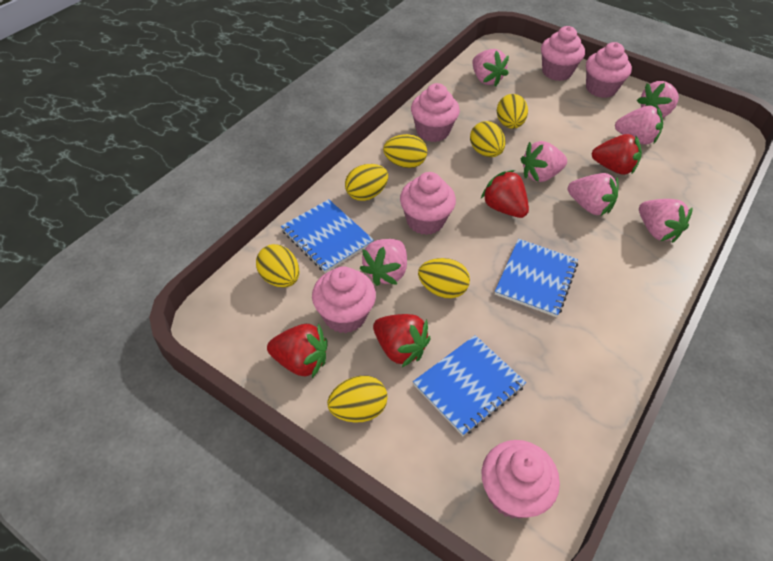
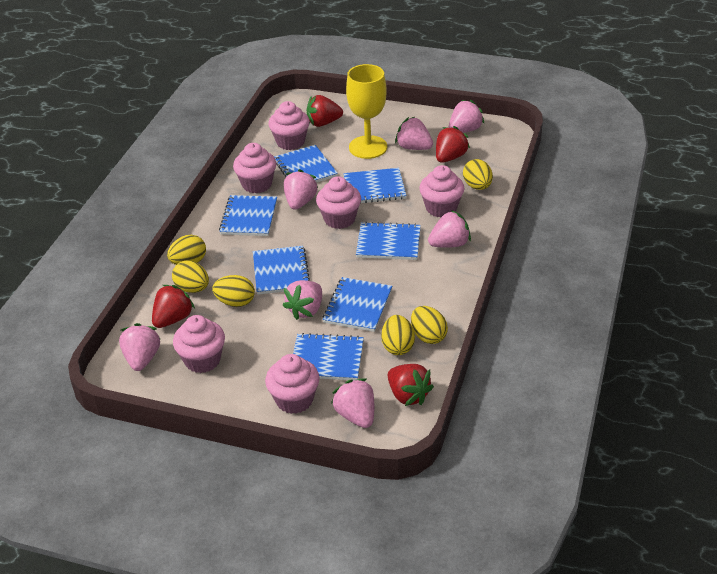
blue notebook: [281,199,374,273] [413,335,526,436] [495,239,578,317] = 3 -> [219,195,277,236] [253,246,310,295] [274,145,338,183] [293,333,364,380] [323,277,392,332] [343,168,407,204] [356,222,421,260] = 7
yellow egg: [256,244,299,288] [327,376,388,423] [345,164,388,201] [383,134,427,168] [418,258,470,298] [470,121,505,157] [497,94,528,129] = 7 -> [167,235,206,265] [172,260,209,293] [212,275,255,307] [381,315,415,355] [411,306,448,344] [463,159,493,190] = 6
yellow goblet: none = 0 -> [346,64,387,159] = 1

